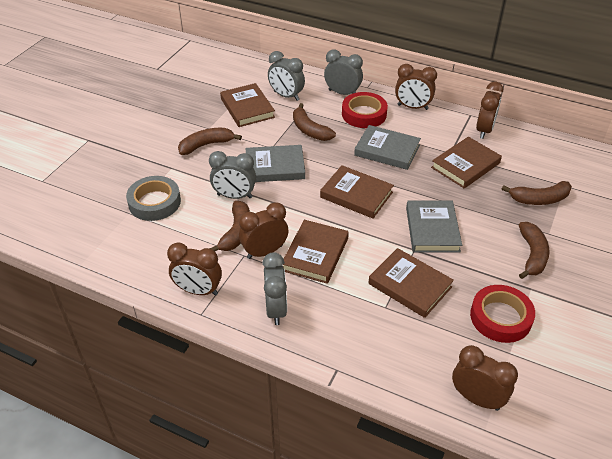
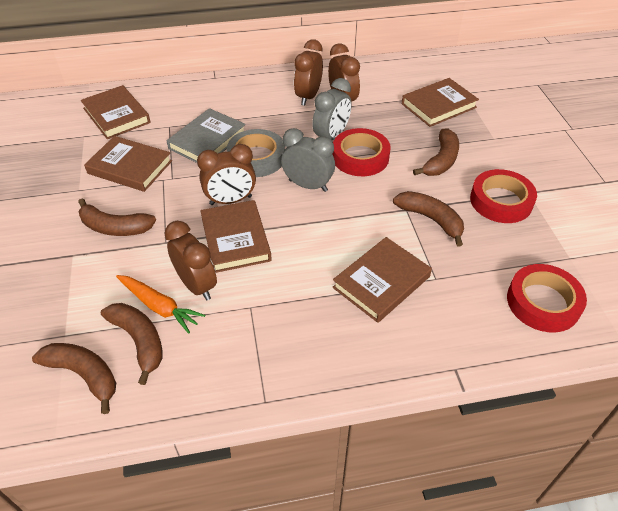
brown clock: [167,242,222,296] [239,202,289,259] [395,64,437,110] [452,345,518,411] [476,82,503,139] = 5 -> [164,221,217,301] [197,144,256,205] [294,39,323,106] [328,43,360,102] = 4
grey book: [246,145,305,182] [354,125,421,170] [406,201,462,253] = 3 -> [166,108,246,163] = 1
grey clock: [209,151,256,199] [262,252,287,325] [268,51,305,101] [324,50,363,95] = 4 -> [281,128,335,192] [312,78,351,140] = 2
orange carrot: none = 0 -> [116,275,205,334] = 1
red tape: [342,92,388,128] [470,285,535,343] = 2 -> [333,128,391,176] [470,169,537,223] [507,264,587,332] = 3

